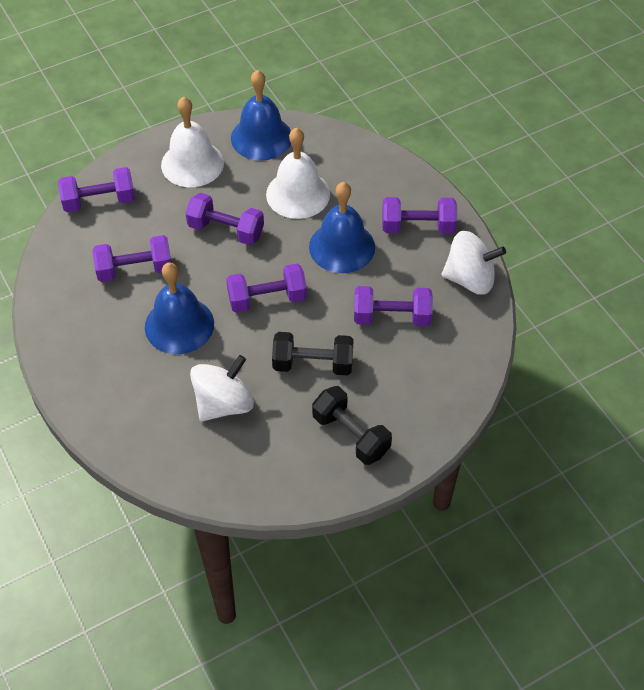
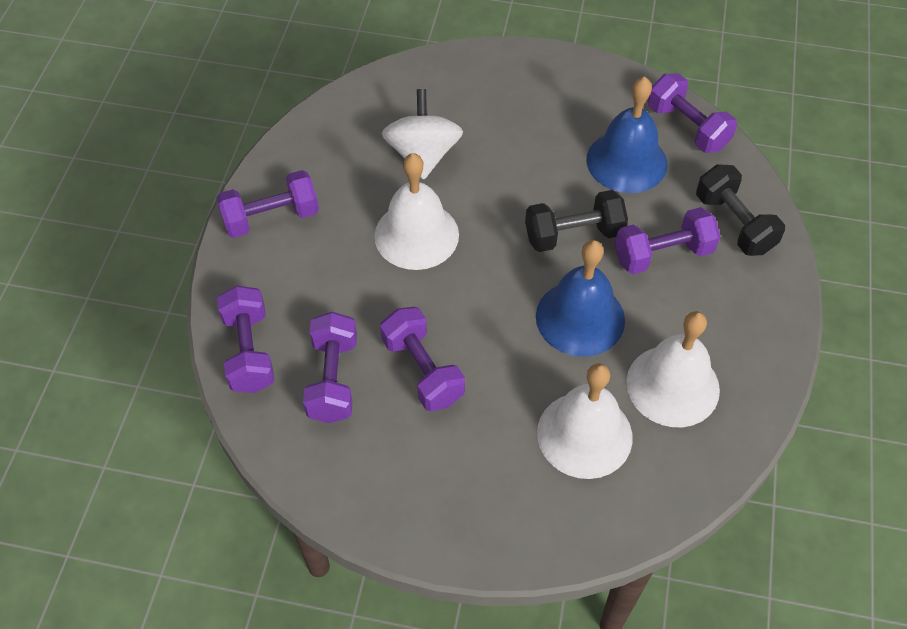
blue bell: [145,262,214,354] [231,70,291,161] [309,182,375,273] = 3 -> [536,240,625,357] [587,76,667,193] = 2
white bell: [161,96,224,187] [266,128,330,219] = 2 -> [374,153,459,270] [537,363,632,479] [626,311,720,427] = 3
white spinning top: [190,355,254,421] [442,231,506,295] = 2 -> [382,89,463,180] = 1

